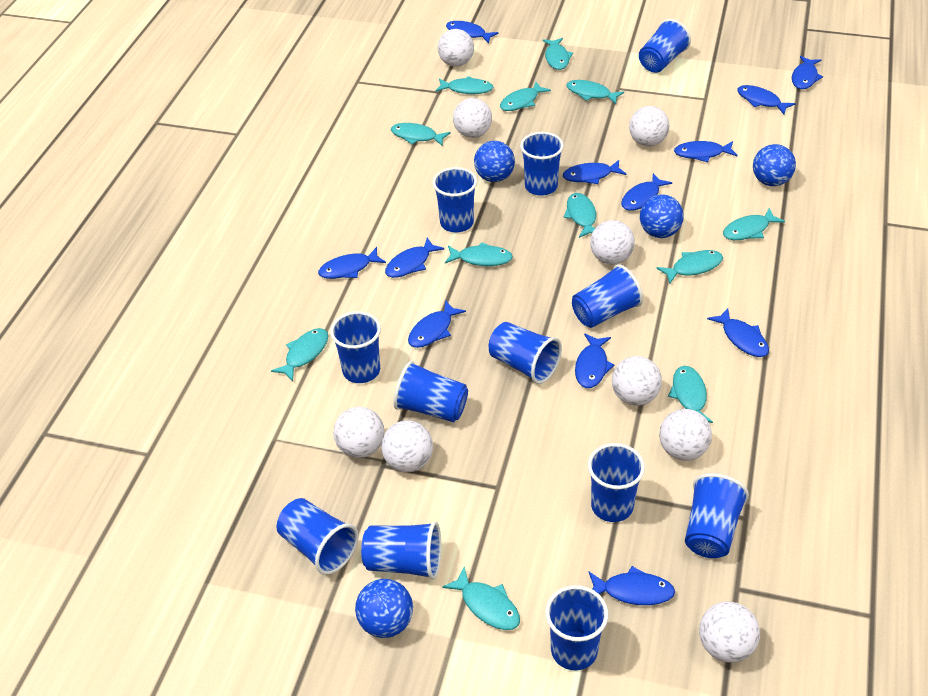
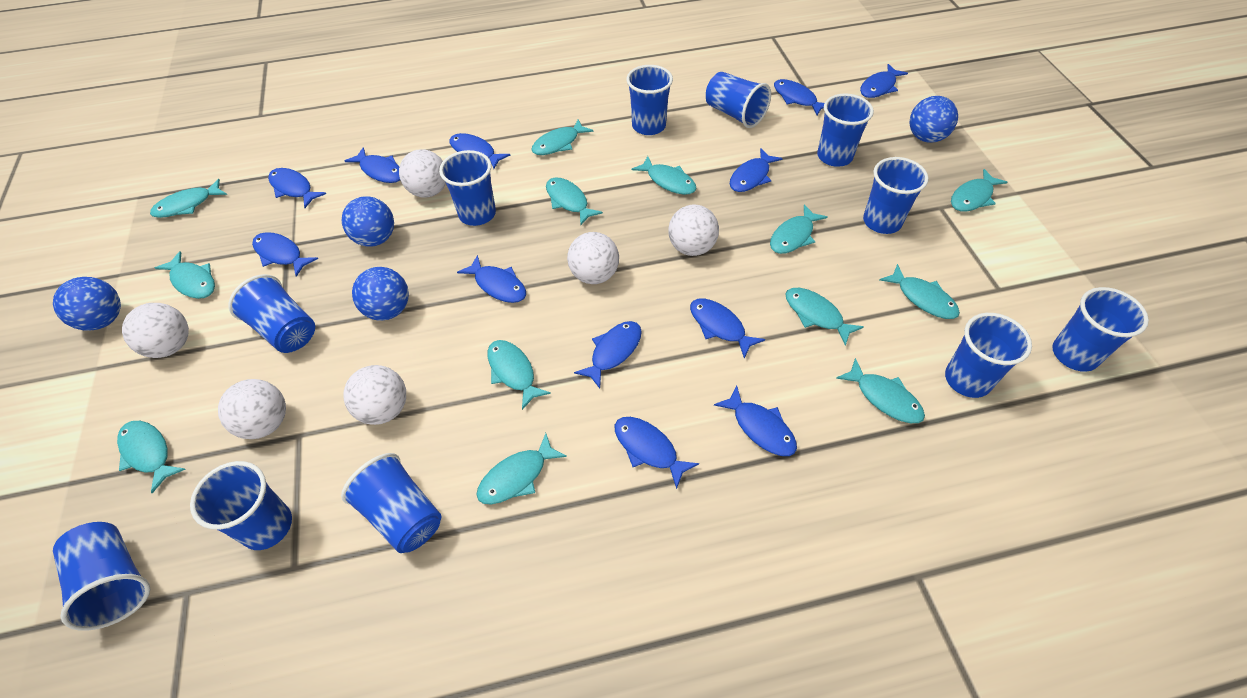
blue cup: [277,498,358,575] [330,311,381,383] [361,521,441,580] [393,361,468,422] [432,167,477,232] [489,322,562,384] [520,132,564,196] [545,585,608,671] [572,265,643,328] [588,443,645,522] [639,19,691,73] [685,473,749,558] = 12 -> [53,522,150,631] [190,461,292,550] [229,274,315,353] [341,453,441,553] [439,150,496,226] [626,65,673,135] [706,72,771,128] [817,93,874,167] [863,157,929,234] [945,313,1032,398] [1052,287,1149,372] = 11
turquoise fish: [271,328,328,382] [391,123,451,146] [435,76,494,94] [442,567,520,630] [445,242,513,266] [500,82,551,111] [543,38,573,70] [564,193,596,238] [566,80,624,104] [656,250,723,284] [668,366,713,423] [723,208,785,240] = 12 -> [117,421,186,493] [150,179,227,218] [155,251,215,299] [476,433,567,504] [488,340,551,410] [531,119,594,155] [546,177,603,225] [631,156,697,195] [770,205,828,254] [785,288,864,346] [836,358,925,423] [880,264,960,319] [951,169,1007,212] = 13
white ball: [333,407,385,458] [381,420,433,472] [438,29,474,67] [453,98,492,138] [590,220,635,264] [612,356,662,406] [629,106,670,147] [659,409,712,461] [699,601,760,663] = 9 -> [122,303,189,358] [218,379,286,439] [343,365,406,425] [399,149,446,198] [567,232,619,284] [668,205,719,256] = 6

